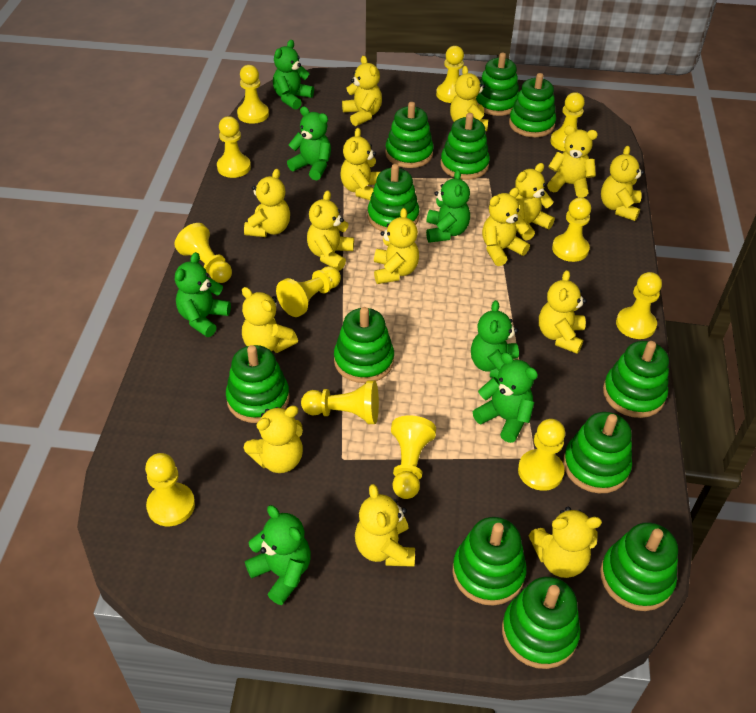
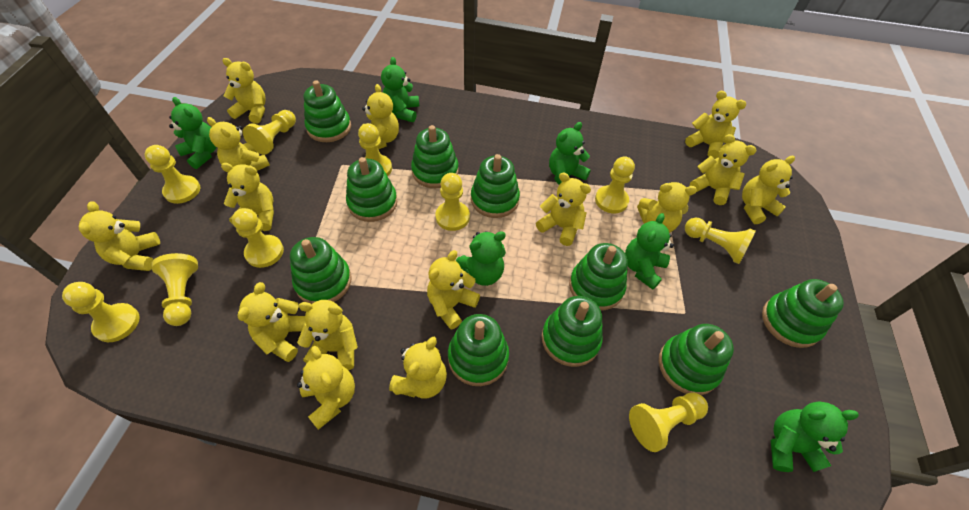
green stacking toy: [226,345,290,423] [334,307,394,383] [368,164,419,231] [385,102,434,168] [441,113,490,180] [453,517,527,606] [476,53,519,116] [502,577,580,669] [509,73,556,137] [563,412,632,493] [600,522,678,611] [603,341,669,418] = 12 -> [290,237,352,304] [303,80,351,142] [346,157,397,222] [411,125,459,188] [448,314,509,386] [471,154,520,218] [542,296,603,367] [569,243,628,311] [658,324,734,395] [762,279,844,348] = 10
green teddy bear: [175,252,231,337] [245,505,311,605] [273,40,314,110] [287,106,331,180] [426,170,470,243] [471,300,519,380] [473,352,538,443] = 7 -> [169,97,217,169] [381,57,419,122] [456,231,506,286] [549,122,591,185] [625,213,674,290] [771,401,859,472] = 6
yellow pawn: [145,453,195,526] [175,223,232,283] [217,116,251,178] [237,65,269,124] [276,266,341,317] [301,380,379,424] [391,415,436,499] [436,46,464,103] [518,419,565,491] [550,92,585,152] [552,197,591,262] [616,272,662,339] = 12 -> [62,282,140,342] [144,145,200,204] [152,253,198,326] [232,208,284,268] [243,110,296,155] [358,123,392,176] [435,173,470,231] [595,157,635,213] [629,393,708,452] [685,218,756,264] = 10

